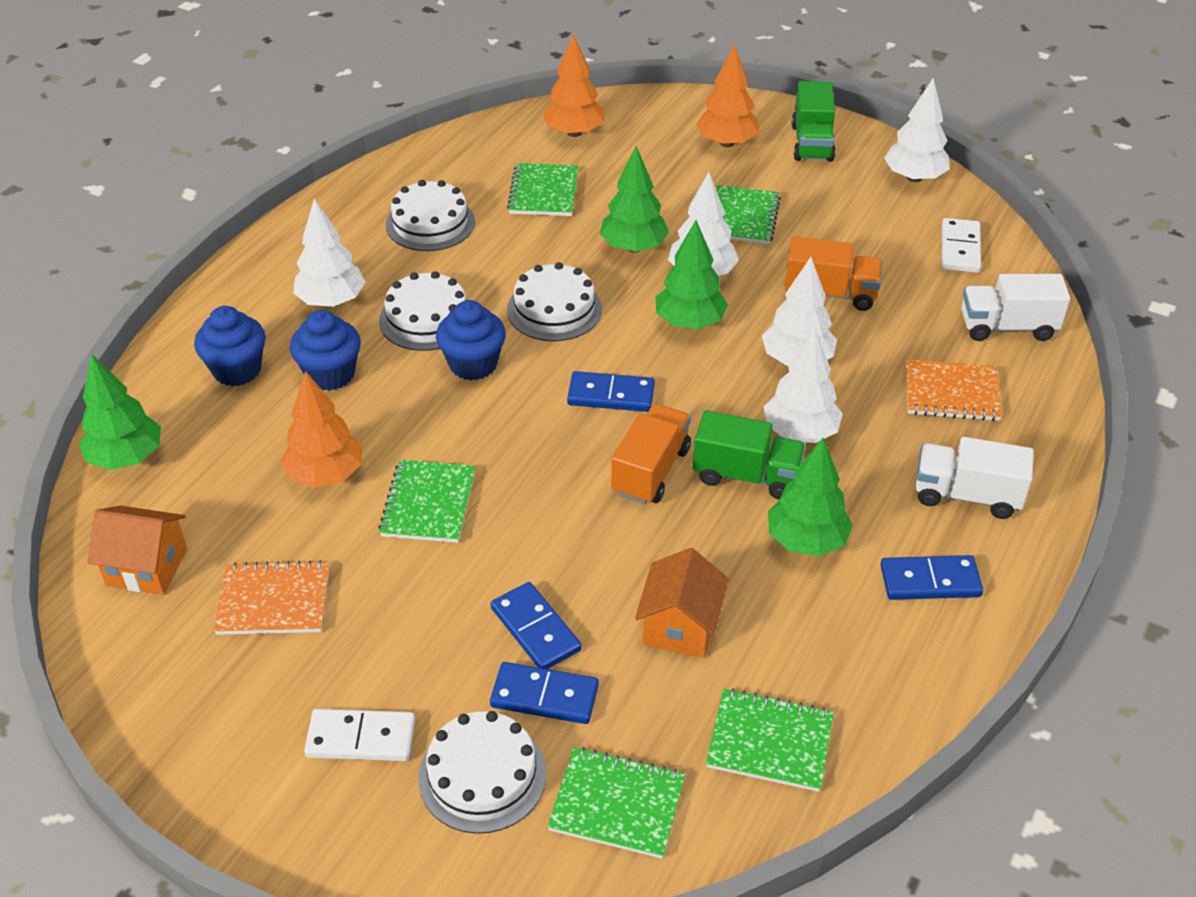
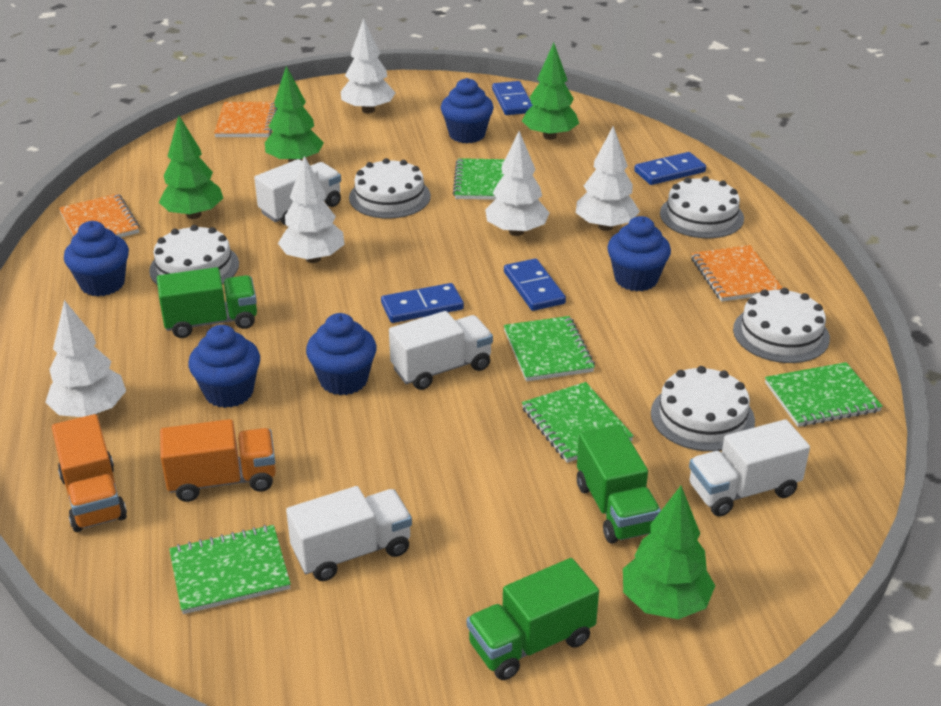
blue cupcake: [194,306,266,386] [290,310,361,391] [436,300,506,380] = 3 -> [64,221,129,296] [188,325,260,408] [306,313,377,395] [441,78,494,143] [607,216,671,291] = 5
green truck: [693,410,806,500] [792,81,836,162] = 2 -> [157,267,257,338] [467,558,599,680] [577,425,661,544] = 3
orange house: [87,506,187,595] [635,548,729,658] = 2 -> none = 0
orange notebook: [214,560,329,635] [905,360,1002,421] = 2 -> [59,193,140,238] [214,102,277,137] [691,245,783,302] = 3
orange tree: [281,371,362,488] [542,34,605,137] [696,44,759,147] = 3 -> none = 0
white cake: [379,271,467,351] [386,180,475,251] [418,711,547,834] [507,262,602,341] = 4 -> [149,225,239,285] [349,158,431,219] [651,366,755,451] [660,176,744,238] [733,288,830,363] = 5
white domino: [304,709,415,761] [942,218,981,273] = 2 -> none = 0
white truck: [915,437,1034,519] [961,274,1070,341] = 2 -> [254,159,341,225] [286,486,412,581] [389,311,493,390] [689,419,810,516] = 4

